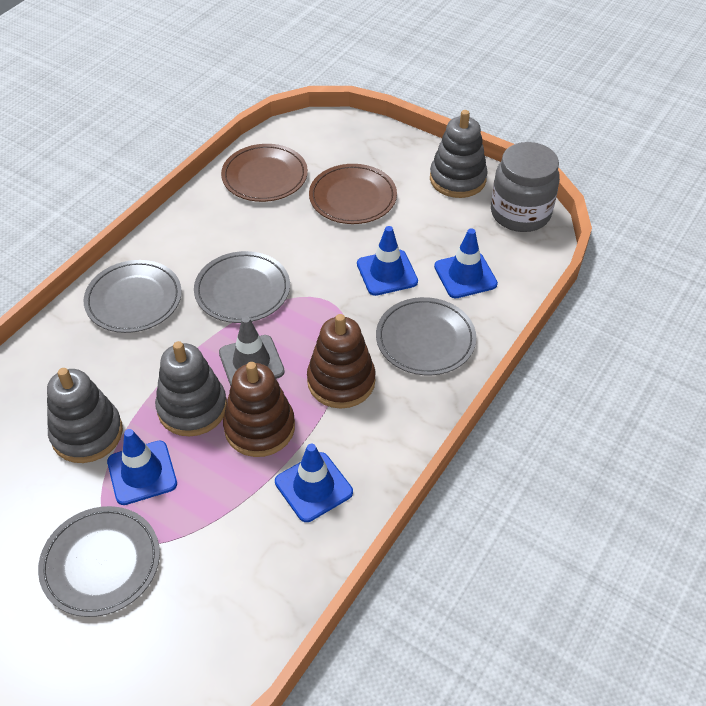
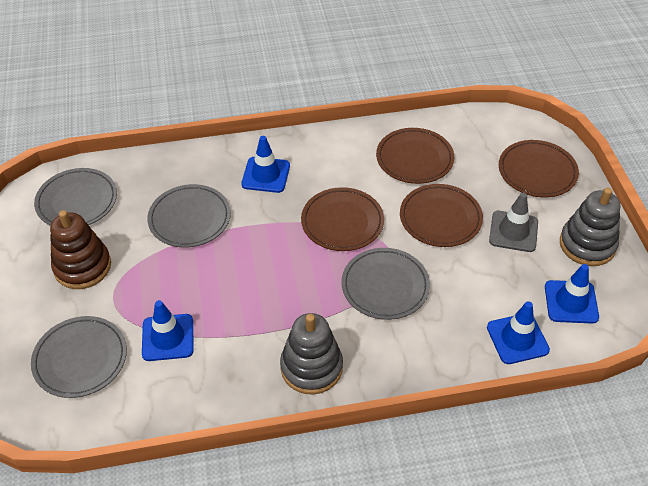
brown plate: [221,144,308,202] [309,164,397,224] = 2 -> [301,187,384,251] [376,128,454,184] [400,184,483,247] [499,140,579,198] = 4
brown stacking toy: [223,362,295,457] [307,314,375,408] = 2 -> [50,210,111,289] = 1
grey jar: [491,142,560,232] = 1 -> none = 0
grey stacking toy: [47,368,123,463] [155,341,227,436] [430,110,488,198] = 3 -> [280,313,343,395] [560,188,620,266] = 2

